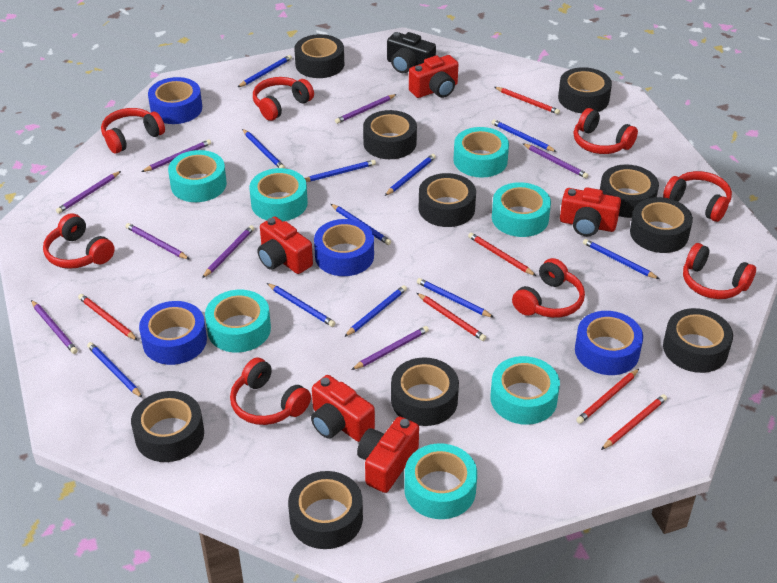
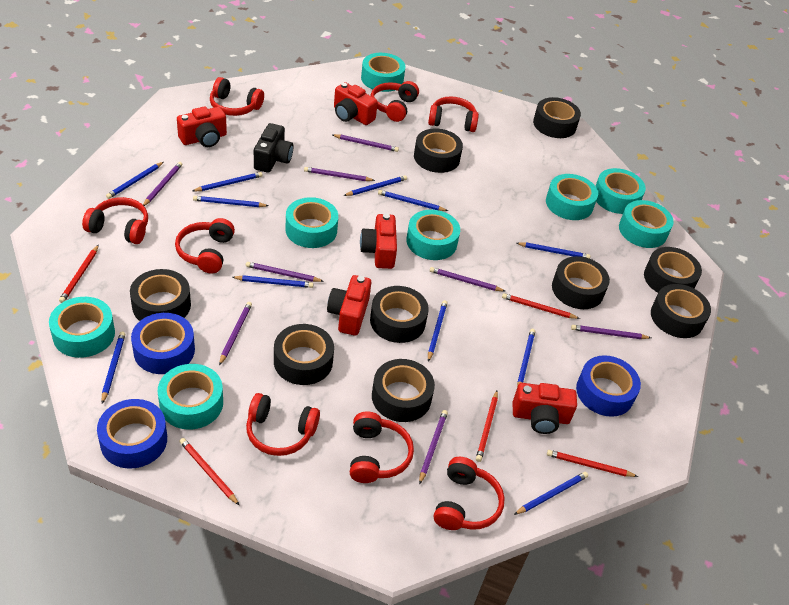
black tape: [131,391,204,462] [288,471,363,549] [294,34,344,78] [363,110,417,159] [391,357,459,426] [419,173,476,227] [558,67,612,113] [600,165,659,218] [630,197,693,253] [663,308,733,373] = 10 -> [130,269,191,321] [274,324,334,385] [370,286,429,343] [372,359,435,422] [414,129,463,173] [533,97,581,138] [552,256,610,309] [644,247,702,293] [651,284,711,338] = 9
blue tape: [139,301,207,365] [148,77,202,124] [314,219,374,276] [575,311,643,375] = 4 -> [97,399,167,469] [131,313,195,374] [576,355,641,417] = 3
red pencil: [78,294,138,341] [417,293,486,341] [468,233,536,276] [495,87,560,114] [576,369,639,424] [601,394,667,450] = 6 -> [59,245,99,303] [179,438,240,506] [476,391,498,462] [502,293,580,319] [547,450,638,477] = 5
turquoise tape: [168,150,227,202] [205,290,271,352] [249,168,308,221] [404,443,477,519] [453,127,509,177] [490,356,560,425] [492,182,551,237] = 7 -> [49,297,115,358] [157,364,223,430] [285,197,338,248] [361,53,406,92] [406,210,460,260] [546,174,598,220] [596,168,646,214] [619,200,674,248] = 8

